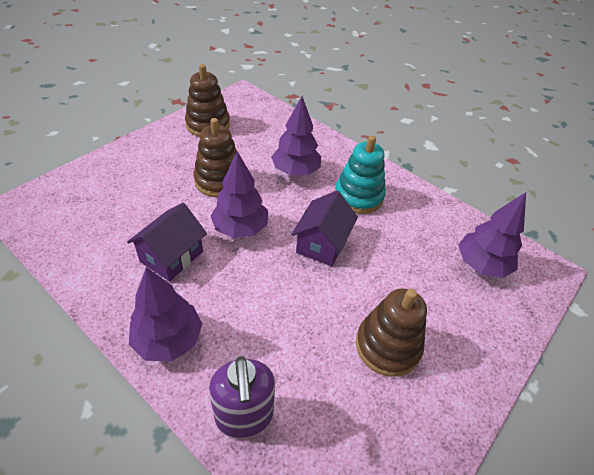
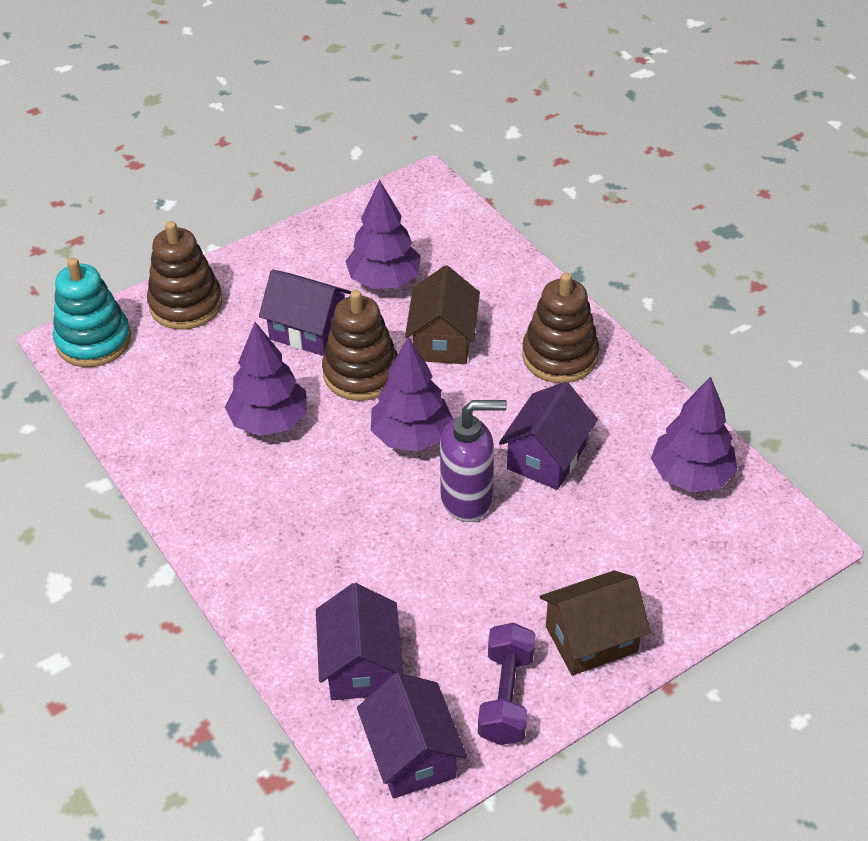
brown house: none = 0 -> [405,266,480,364] [540,570,651,675] = 2
purple dumbbell: none = 0 -> [478,622,536,745] = 1
purple house: [127,203,207,282] [291,191,358,266] = 2 -> [259,269,351,356] [316,583,403,700] [357,672,467,798] [499,382,598,490] = 4

